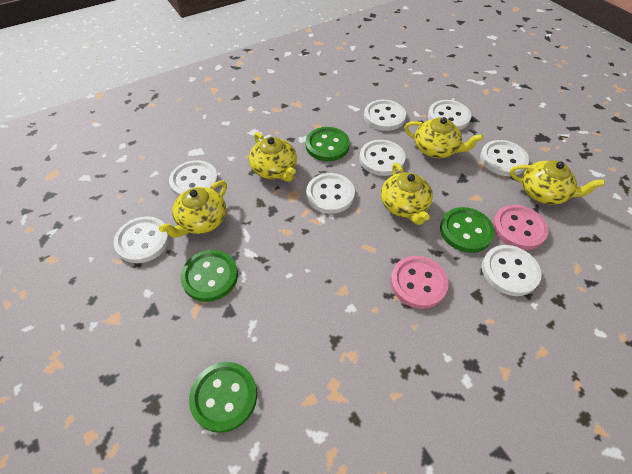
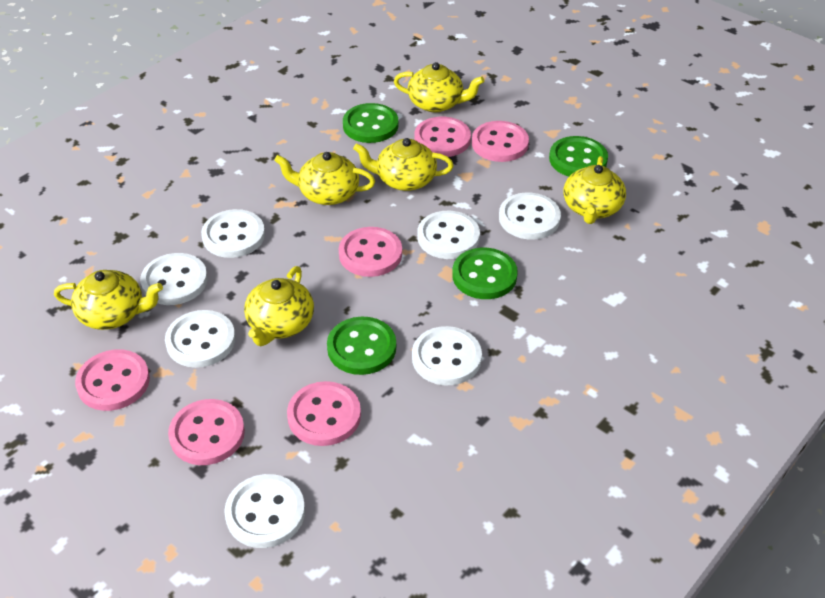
pink button: [390,256,449,309] [493,205,548,250] = 2 -> [75,349,150,411] [168,399,245,465] [287,381,361,446] [339,227,402,277] [414,117,471,157] [472,121,529,162] = 6
white button: [114,216,170,263] [169,160,218,197] [306,173,355,214] [359,140,406,176] [364,100,406,131] [428,100,471,130] [480,140,529,176] [482,245,542,296] = 8 -> [140,253,208,305] [165,310,235,368] [201,209,265,258] [224,474,305,548] [412,326,482,385] [417,211,480,259] [499,192,561,240] = 7
yellow teapot: [159,181,227,238] [249,132,297,182] [381,163,433,225] [404,117,483,158] [510,160,605,205] = 5 -> [54,270,163,330] [244,266,314,346] [274,152,375,205] [353,138,454,191] [394,62,484,113] [563,156,626,224] = 6

